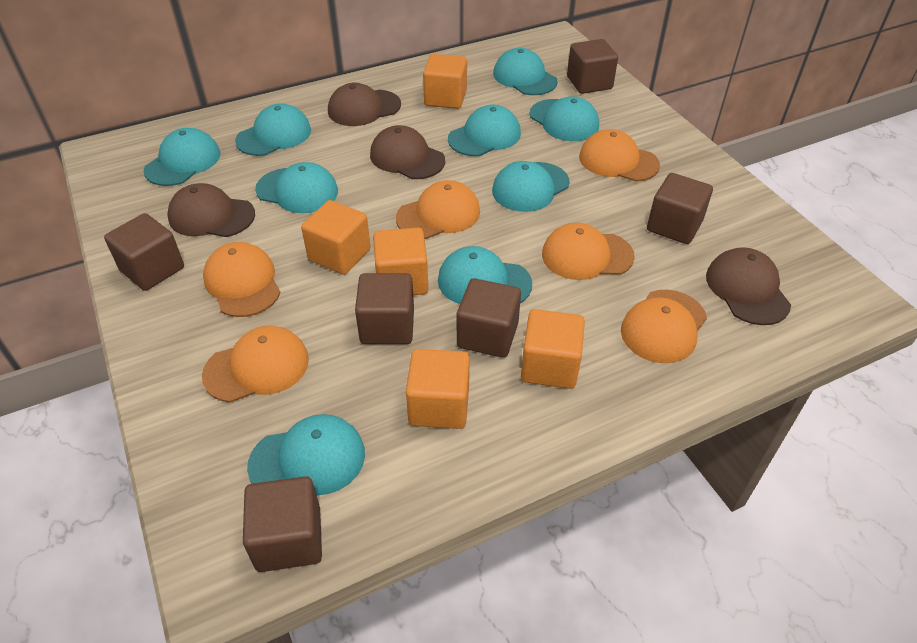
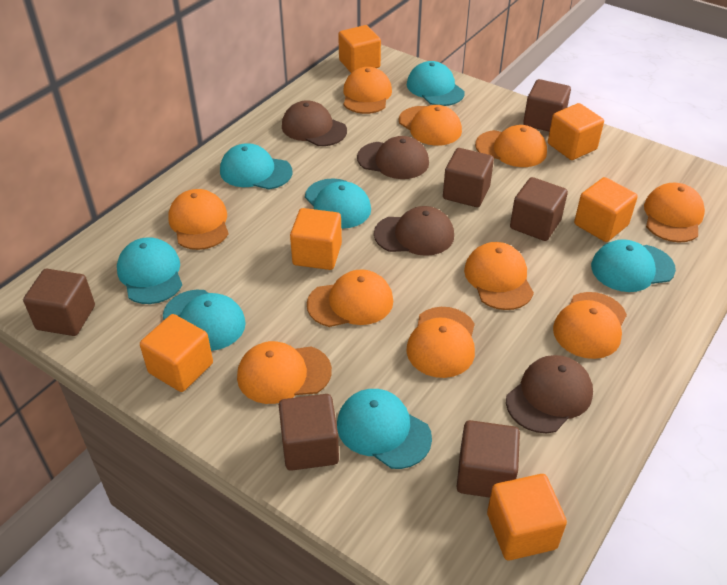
orange cap: [202,326,309,403] [203,242,281,317] [396,180,480,239] [542,223,635,280] [579,129,660,182] [621,290,707,363] = 6 -> [168,189,228,250] [237,341,332,404] [307,269,393,327] [343,67,392,114] [399,105,462,146] [407,307,475,378] [464,242,534,310] [475,125,547,167] [553,292,627,359] [644,183,705,242] = 10
orange cube: [301,200,371,275] [373,228,428,295] [406,349,470,429] [423,54,467,109] [521,309,585,389] = 5 -> [140,314,213,392] [290,208,342,270] [338,25,381,73] [487,474,567,560] [548,103,604,160] [574,177,638,242] = 6
turquoise cap: [144,128,221,186] [235,104,311,156] [247,414,365,495] [255,162,338,213] [438,246,532,304] [448,105,521,156] [492,161,570,212] [493,48,558,95] [529,96,599,141] = 9 -> [117,237,182,304] [163,290,246,351] [220,143,293,189] [305,178,371,229] [337,389,432,469] [407,61,464,106] [591,239,676,292] = 7

